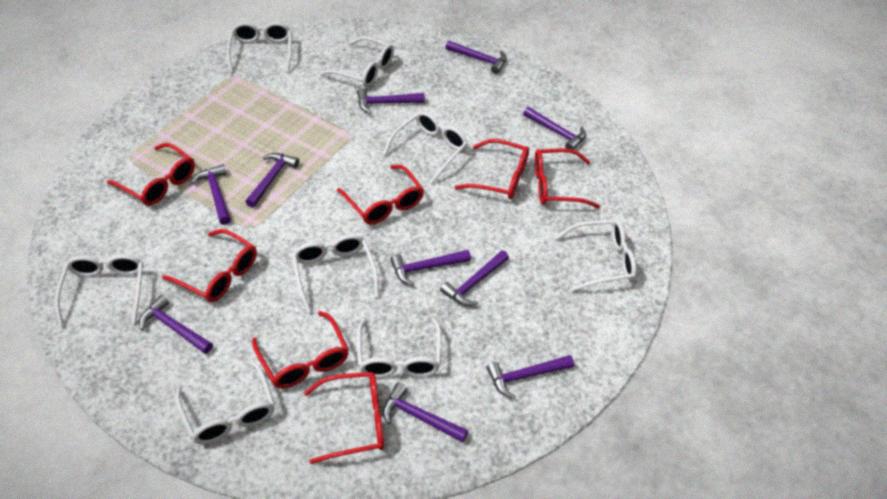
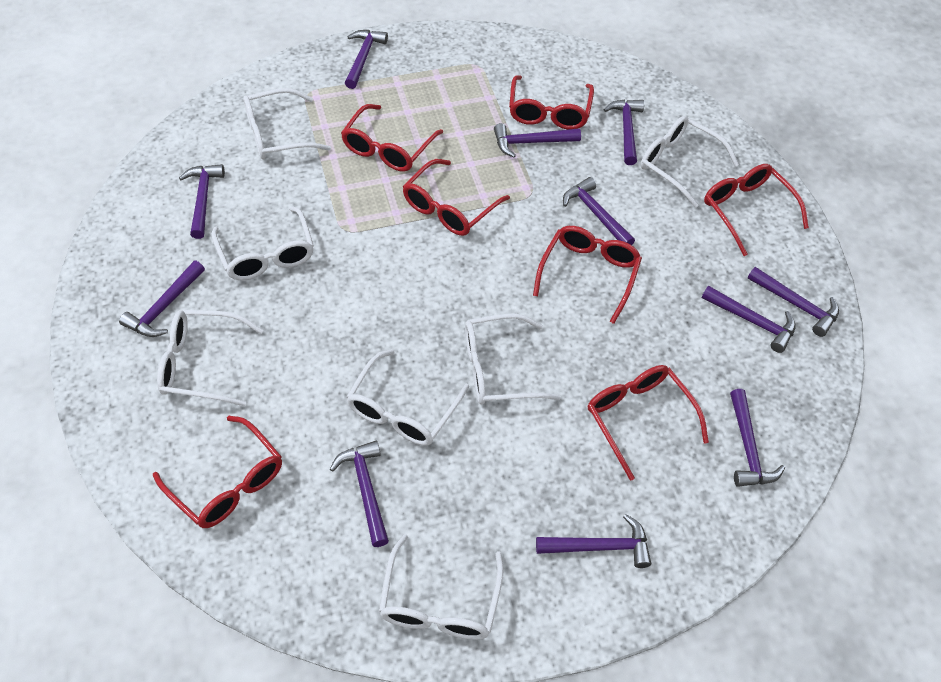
purple hammer: [139,295,213,354] [191,164,231,225] [245,153,299,208] [357,88,425,114] [383,383,468,443] [390,250,471,286] [440,250,509,306] [445,41,507,74] [486,355,574,399] [523,107,586,150] = 10 -> [119,261,205,337] [179,164,225,239] [330,441,389,547] [345,30,388,89] [494,123,581,157] [536,514,651,568] [563,177,635,245] [603,99,644,165] [702,286,796,353] [730,389,785,487] [747,267,839,337] = 11
white glasses: [55,254,143,326] [175,360,275,444] [226,22,292,73] [292,234,379,313] [320,36,394,87] [357,318,442,378] [383,111,468,184] [555,220,636,292] = 8 -> [157,310,263,407] [211,206,314,280] [243,88,331,159] [346,349,469,446] [379,534,504,640] [465,314,561,404] [641,116,739,208] = 7

